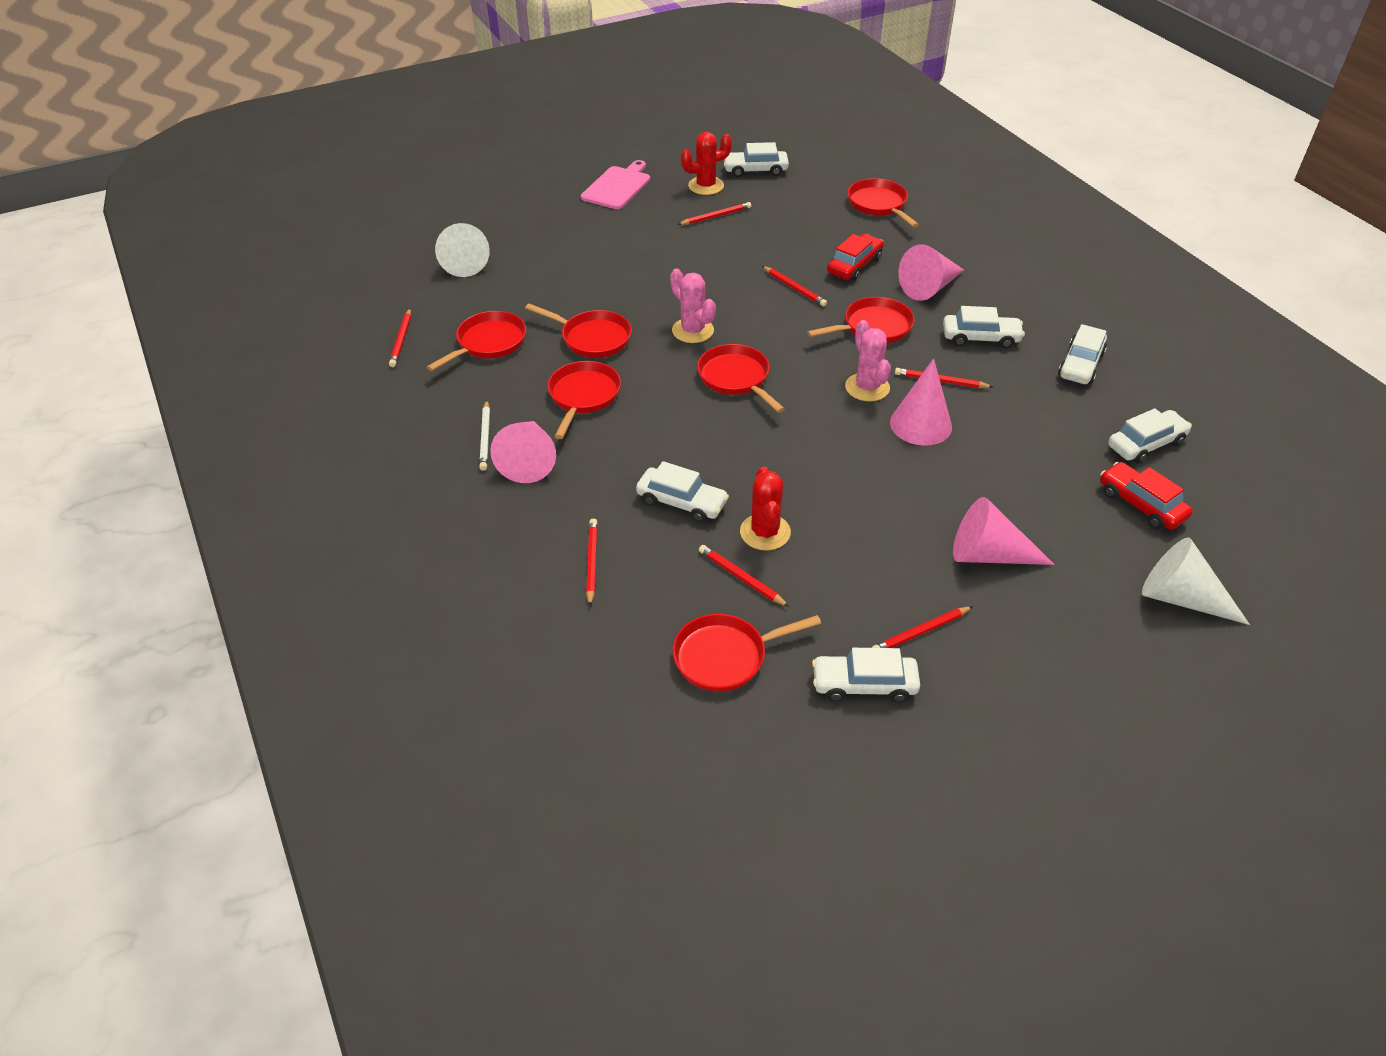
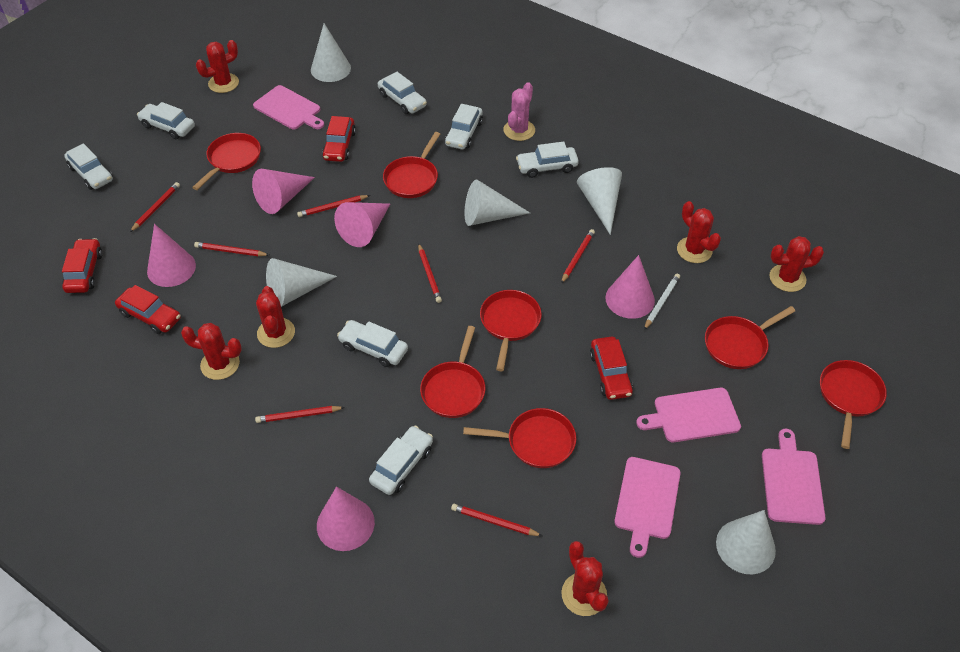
pink cactus: [670,268,716,343] [845,320,891,402] = 2 -> [504,82,535,141] = 1
pink cone: [490,421,556,483] [890,358,952,446] [898,244,964,301] [953,497,1055,565] = 4 -> [147,224,196,287] [252,169,315,214] [317,487,375,551] [334,202,390,247] [605,255,655,319] = 5
pink cutting board: [581,160,650,209] = 1 -> [253,85,324,130] [614,457,681,558] [636,388,741,442] [762,429,826,525] = 4
red cactus: [681,132,732,195] [740,466,791,551] = 2 -> [181,323,242,380] [196,40,239,93] [256,286,295,348] [561,541,608,616] [677,201,721,263] [769,236,824,292] = 6
red car: [827,234,884,281] [1100,462,1193,530] = 2 -> [62,238,102,293] [115,285,181,334] [322,116,356,162] [590,337,633,400] = 4
white car: [636,461,729,523] [724,142,789,177] [812,648,920,703] [943,306,1025,349] [1058,324,1107,384] [1108,408,1192,464] = 6 -> [64,143,113,190] [137,102,195,139] [337,320,408,367] [369,425,433,495] [378,72,427,114] [445,104,483,150] [516,142,579,178] = 7
white cone: [435,223,490,277] [1142,538,1250,625] = 2 -> [266,258,337,307] [311,23,351,82] [464,179,530,226] [577,167,622,235] [716,510,776,574] = 5

